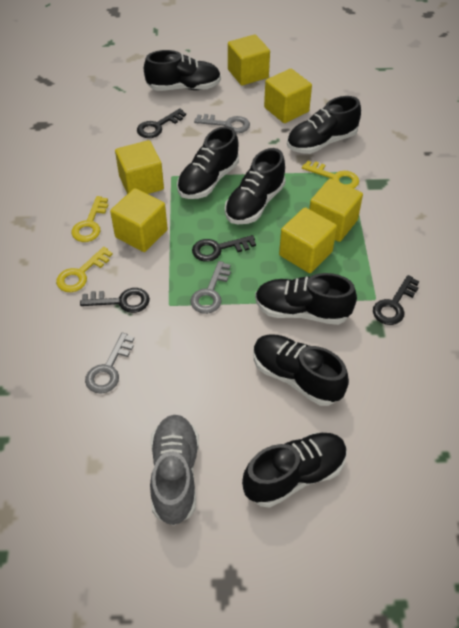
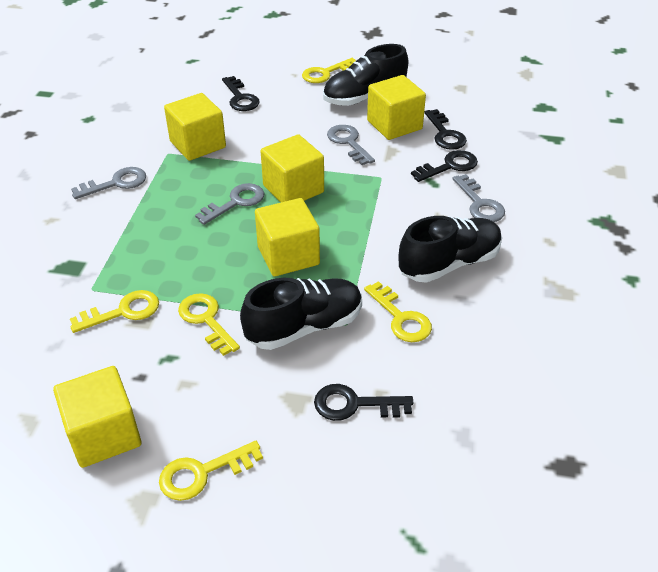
black shoe: [144,50,221,91] [177,126,239,199] [225,148,286,224] [242,433,347,508] [253,334,349,406] [255,273,357,325] [287,96,361,154] = 7 -> [240,278,362,350] [323,44,408,106] [399,216,502,283] = 3
grey key: [85,333,134,393] [190,261,231,314] [194,114,250,133] = 3 -> [71,167,146,199] [195,183,265,225] [327,125,375,165] [453,174,505,222] = 4
grey shoe: [150,415,199,526] = 1 -> none = 0
yellow cube: [110,188,168,252] [115,140,164,194] [228,34,270,86] [264,69,312,123] [279,207,337,273] [309,179,363,242] = 6 -> [53,366,141,468] [164,93,226,161] [255,198,320,276] [261,134,324,202] [367,75,426,140] = 5
yellow key: [56,247,113,292] [71,196,108,242] [302,161,359,189] = 3 -> [70,290,159,333] [159,441,263,501] [178,293,240,356] [302,58,356,83] [364,281,432,342] = 5

